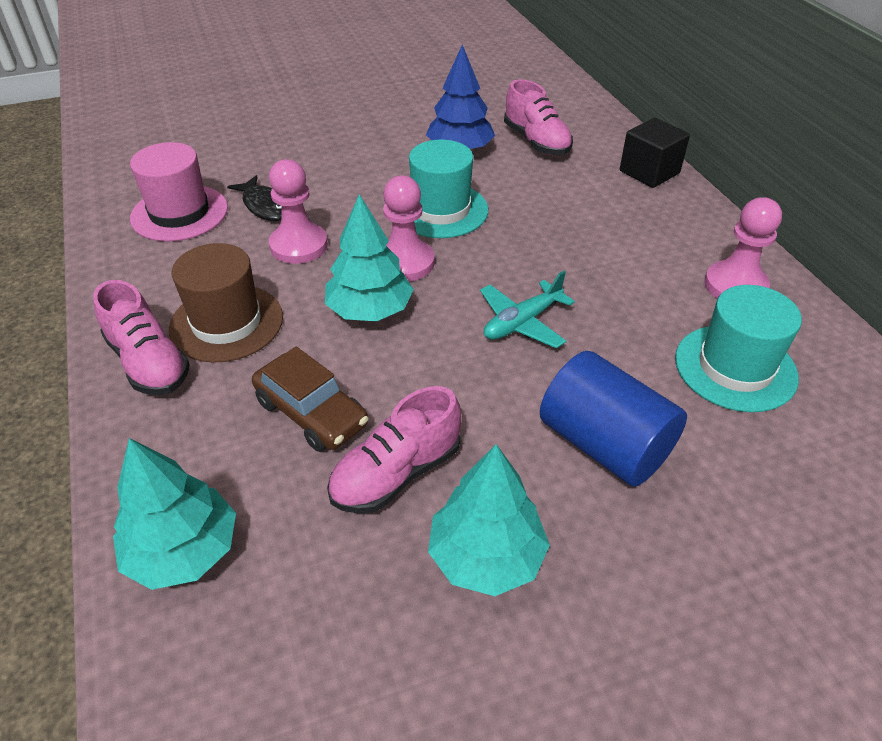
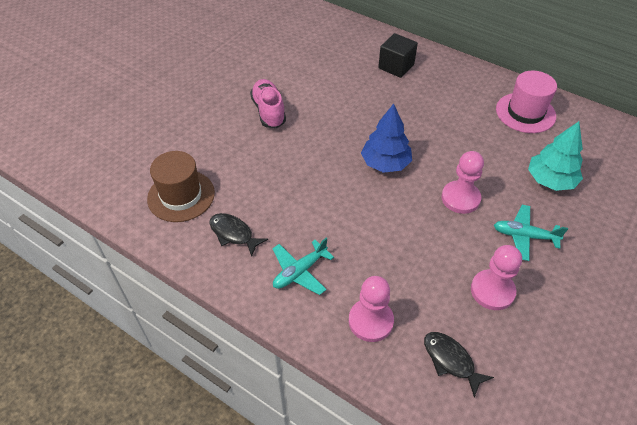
black fish: [227,175,282,221] = 1 -> [210,213,268,257] [424,332,494,397] = 2
blue cylinder: [540,351,687,487] = 1 -> none = 0
brown car: [252,347,368,452] = 1 -> none = 0
pink shoe: [93,280,190,395] [327,386,461,514] [504,79,573,155] = 3 -> [250,79,286,128] = 1
turquoise hat: [409,140,488,238] [675,285,802,412] = 2 -> none = 0
turquoise plane: [480,271,575,348] = 1 -> [272,238,334,295] [494,205,568,261] = 2
turquoise tree: [113,438,236,590] [325,194,414,321] [428,444,550,596] = 3 -> [528,121,583,191] = 1

